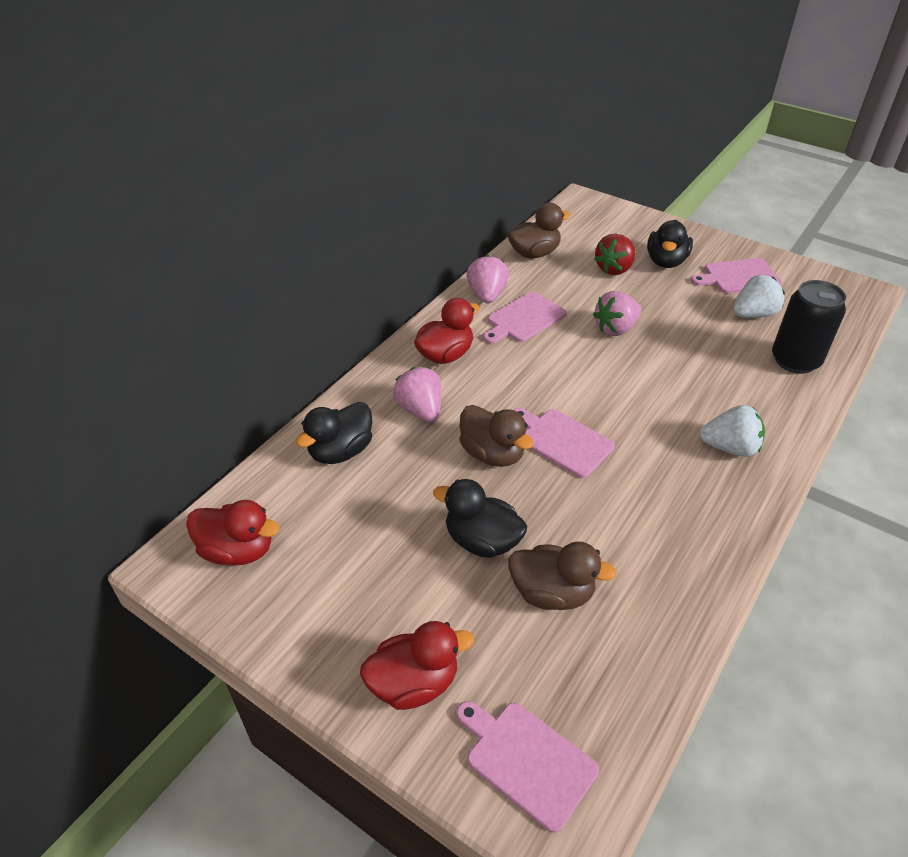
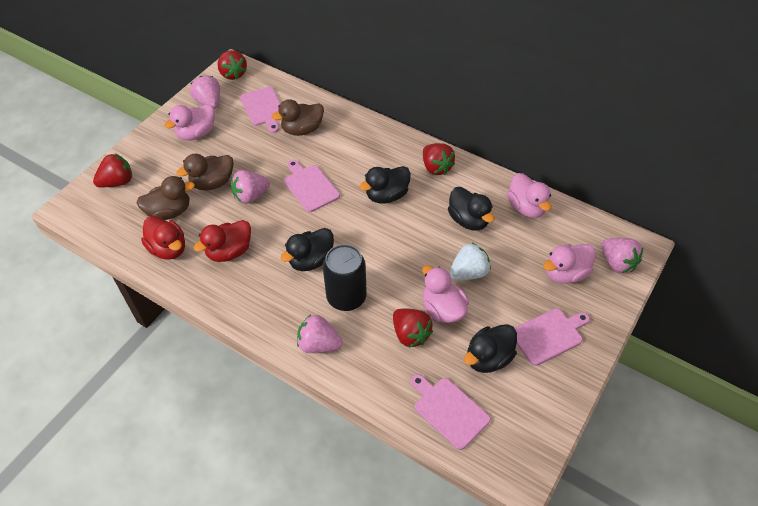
black duck: [296,402,372,464] [433,479,527,558] [647,220,693,268] = 3 -> [281,228,334,271] [359,166,411,204] [448,187,495,230] [464,324,517,373] = 4
pink duck: none = 0 -> [164,104,215,140] [422,265,469,323] [507,173,551,218] [543,244,596,284] = 4
pink strawberry: [393,367,441,422] [467,255,509,304] [593,291,641,336] = 3 -> [190,76,220,109] [231,170,270,204] [297,314,343,353] [601,238,643,273] = 4
red duck: [186,500,280,565] [360,621,474,710] [414,298,480,364] = 3 -> [141,216,185,260] [194,220,251,262] = 2
red strawberry: [594,234,635,275] = 1 -> [93,153,132,187] [218,50,247,80] [393,309,433,348] [423,143,455,175] = 4
white strawberry: [700,405,765,457] [733,275,785,318] = 2 -> [449,243,491,280] = 1

